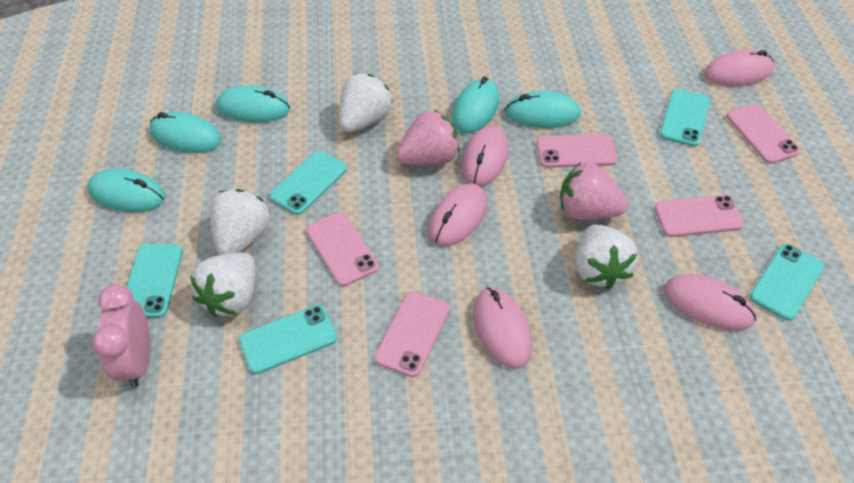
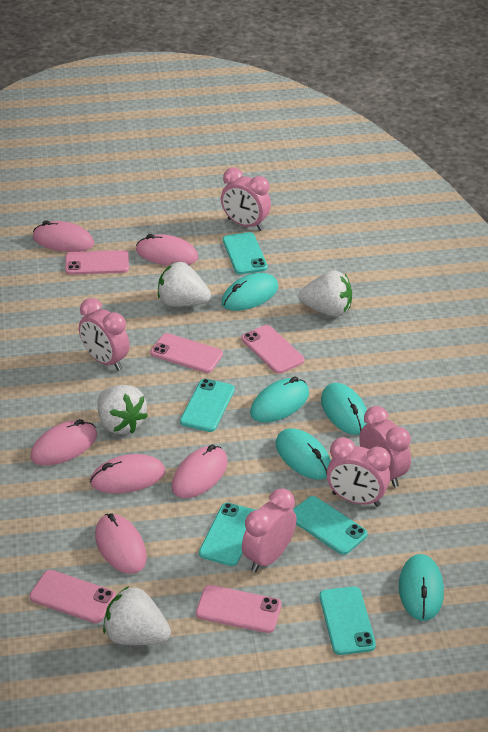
pink clock: [92,284,150,388] = 1 -> [79,298,130,371] [221,167,271,231] [242,488,297,572] [327,437,391,507] [359,406,411,488] = 5
pink mouse: [428,183,487,246] [461,126,509,186] [473,287,532,369] [664,274,756,330] [704,50,774,86] = 5 -> [30,419,97,466] [33,220,94,252] [90,454,165,494] [95,513,147,574] [136,234,198,266] [172,445,228,498] = 6
pink strawberry: [396,110,460,165] [560,162,628,220] = 2 -> none = 0

